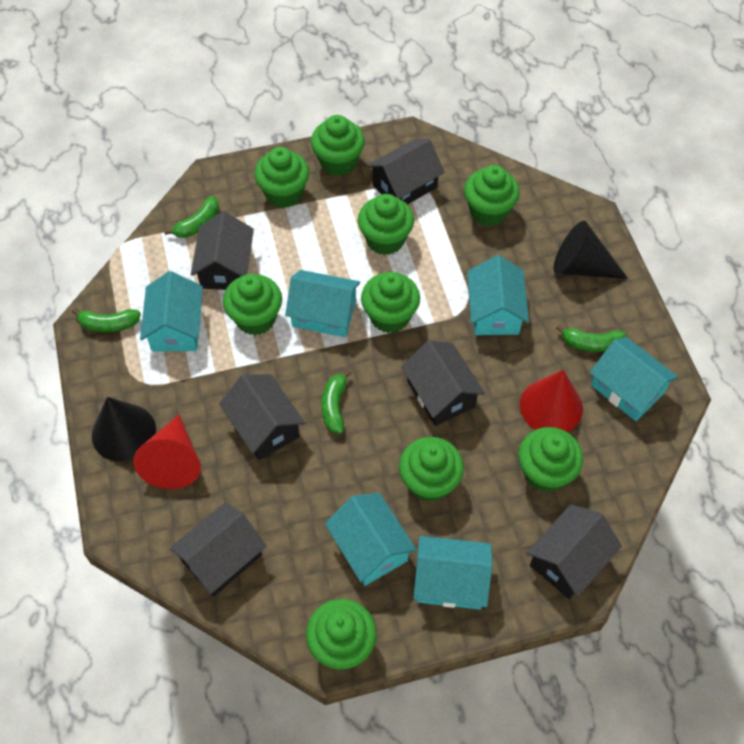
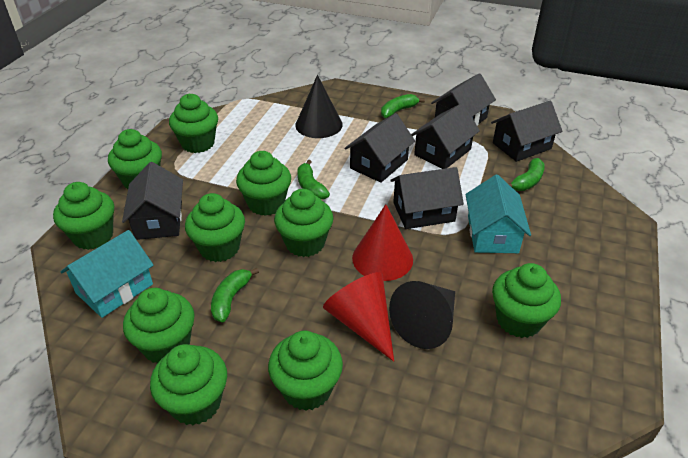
green cupcake: [223,274,282,335] [254,147,309,208] [306,599,377,669] [311,115,365,176] [358,194,414,255] [361,272,420,333] [399,437,464,502] [464,165,520,226] [518,427,583,492] = 9 -> [53,182,114,250] [108,129,162,189] [123,288,195,363] [150,344,227,425] [169,94,218,153] [185,193,245,262] [236,151,291,216] [268,330,343,411] [274,189,333,257] [492,263,561,338] = 10
turquoise house: [140,271,203,352] [285,270,360,337] [325,493,417,586] [413,536,493,610] [467,255,529,335] [590,337,678,421] = 6 -> [60,230,154,318] [465,175,531,253] = 2

